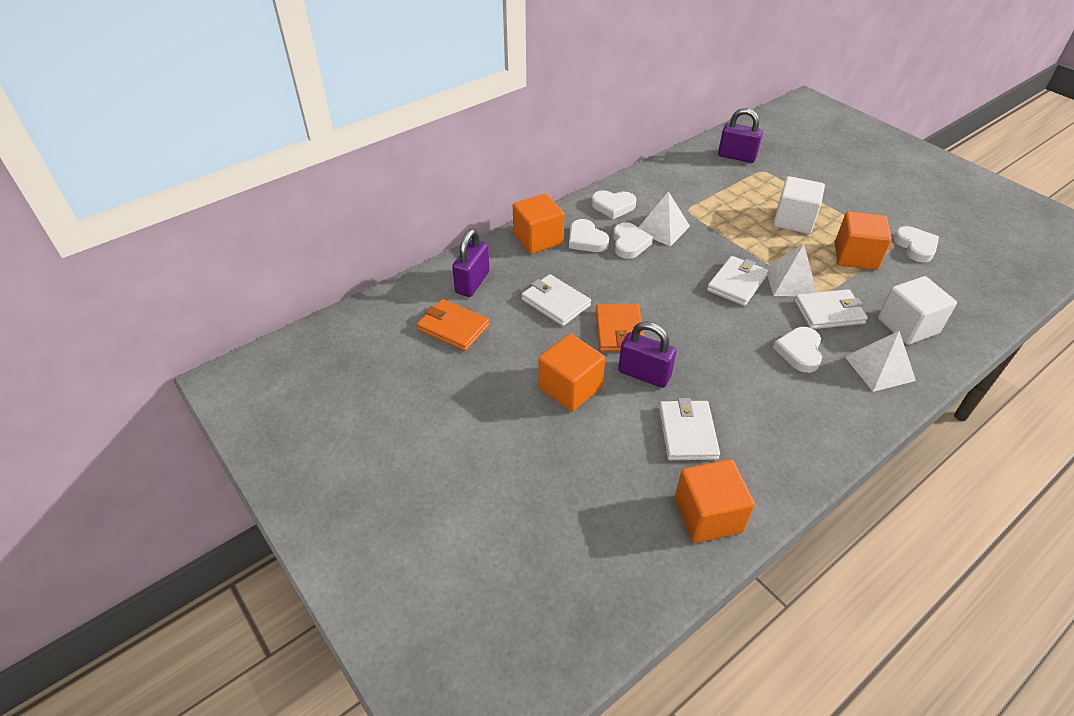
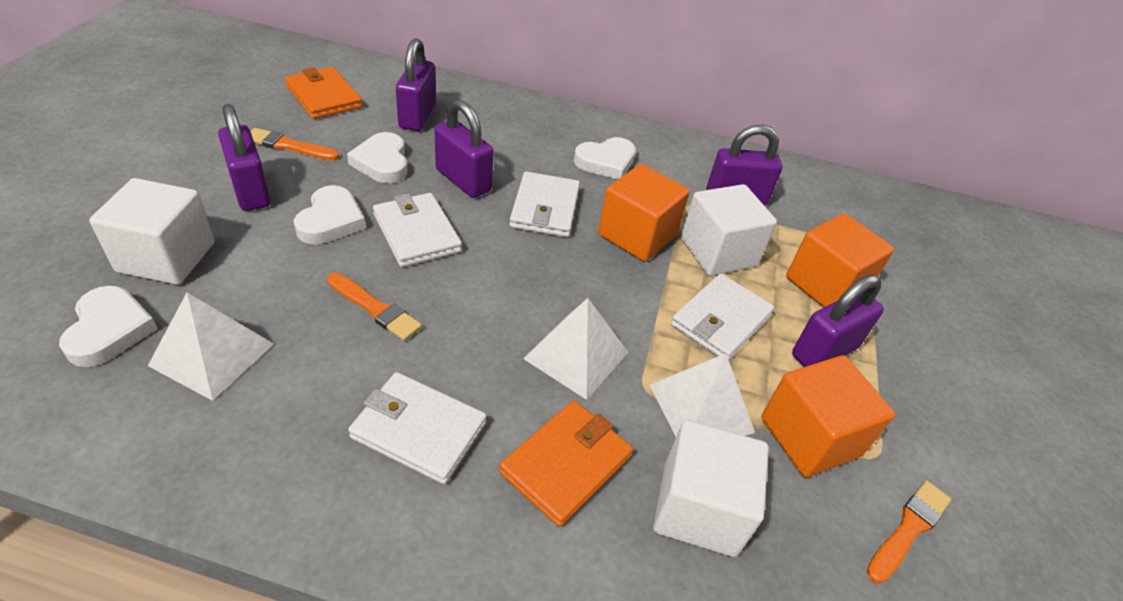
orange brush: none = 0 -> [250,128,339,160] [327,273,422,341] [866,480,951,584] = 3
orange cube: [513,194,564,254] [538,334,605,412] [675,459,755,543] [835,211,892,270] = 4 -> [598,164,690,262] [761,355,895,478] [786,214,894,308] = 3
purple padlock: [452,229,490,297] [618,322,676,388] [718,108,763,163] = 3 -> [218,104,270,211] [396,38,436,131] [435,99,493,198] [707,125,782,206] [792,275,884,367] = 5
white cube: [773,176,825,234] [878,276,957,345] = 2 -> [89,178,215,285] [653,420,769,557] [681,184,777,276] = 3
white heart: [569,219,609,252] [591,190,636,219] [613,222,653,259] [773,327,822,373] [893,226,939,262] = 5 -> [59,286,158,367] [294,185,366,244] [347,132,408,183] [574,137,636,180] = 4

